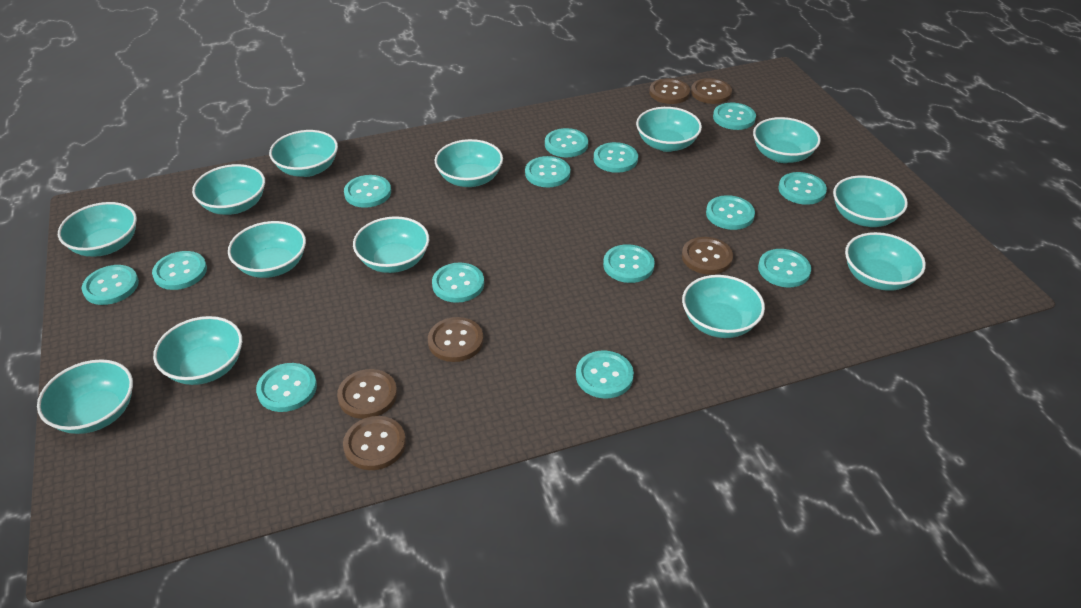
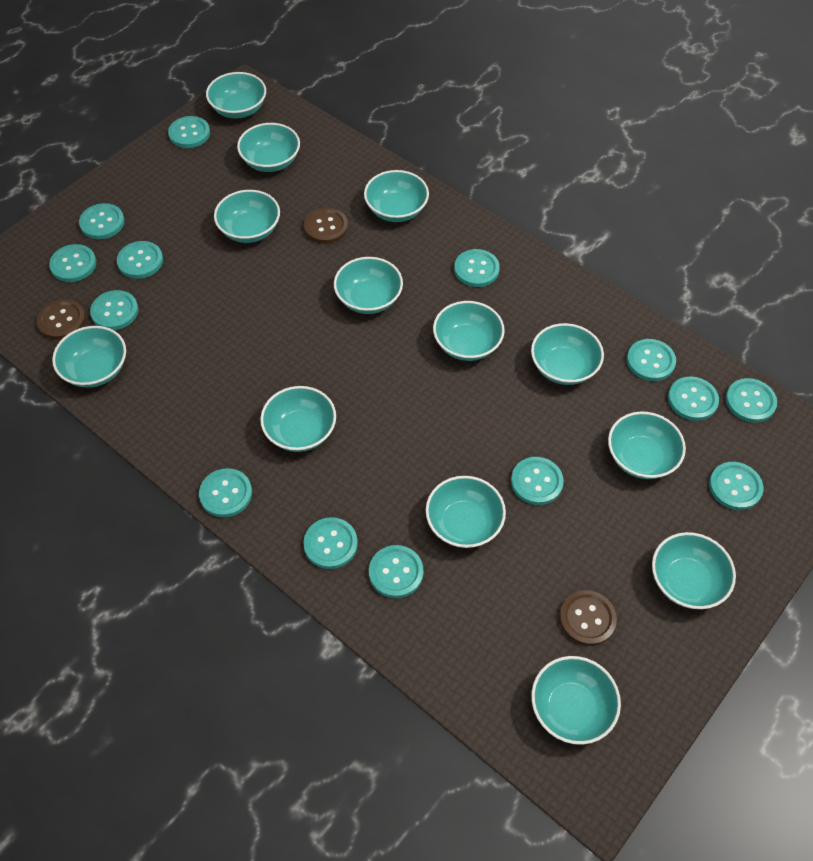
brown button: [337,369,397,419] [343,416,406,470] [428,317,483,362] [649,78,690,104] [682,237,733,275] [691,78,732,104] = 6 -> [37,299,86,340] [304,208,348,244] [559,590,617,646] = 3

